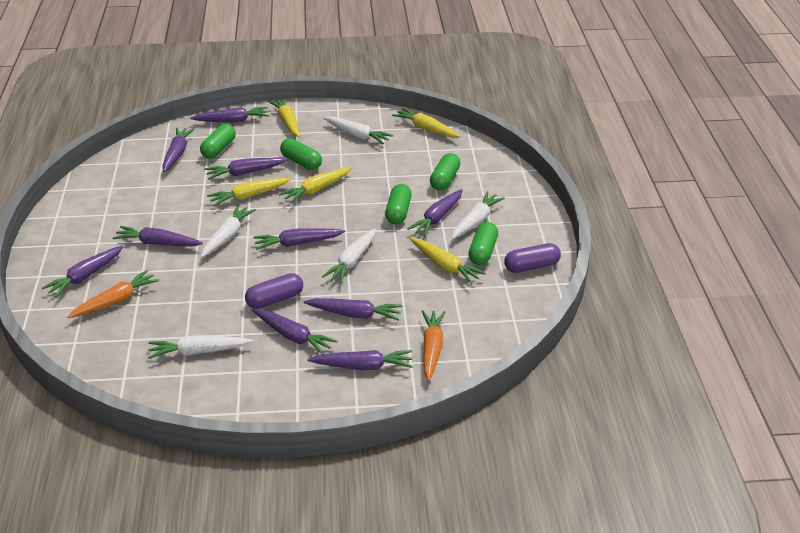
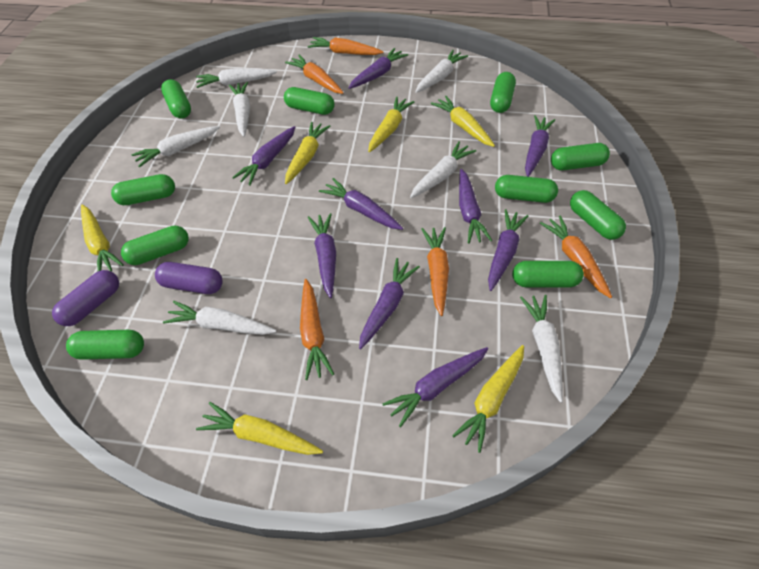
green capsule: [200,124,236,159] [280,138,322,170] [385,184,412,224] [430,153,460,190] [468,222,498,265] = 5 -> [66,330,144,360] [111,174,175,205] [121,226,189,265] [161,79,191,119] [284,87,335,115] [490,72,516,113] [495,175,558,203] [512,261,584,288] [551,143,610,170] [570,190,626,240] = 10
orange carrot: [67,270,159,318] [422,310,446,381] = 2 -> [285,55,344,94] [300,279,334,380] [308,37,383,55] [421,227,449,316] [540,215,612,298] = 5
purple carrot: [42,245,124,298] [112,226,203,246] [162,128,195,172] [190,107,269,123] [204,158,288,180] [252,309,338,354] [253,228,345,250] [304,298,402,321] [307,350,413,370] [407,189,463,236] = 10 -> [232,126,295,186] [308,213,336,298] [319,178,403,230] [348,48,408,89] [359,258,420,349] [382,347,488,427] [459,169,492,244] [488,209,528,291] [525,115,555,177] = 9
white carrot: [148,335,253,359] [201,205,256,258] [322,228,376,283] [323,116,393,144] [451,192,505,239] = 5 -> [132,126,220,167] [163,301,276,335] [196,68,277,88] [229,82,250,137] [410,142,476,198] [415,50,468,93] [520,295,563,403] = 7
yellow carrot: [207,178,291,206] [268,97,299,137] [279,167,352,203] [392,108,460,138] [410,238,486,284] = 5 -> [81,205,124,271] [196,402,323,455] [285,122,330,184] [368,97,415,152] [431,96,495,147] [452,345,524,453] = 6

